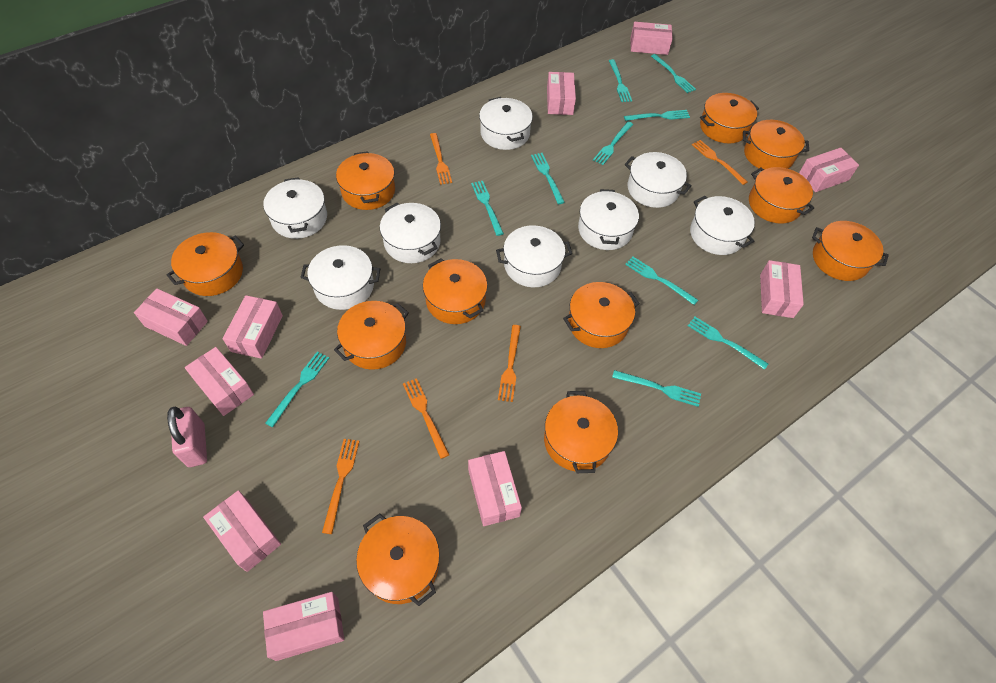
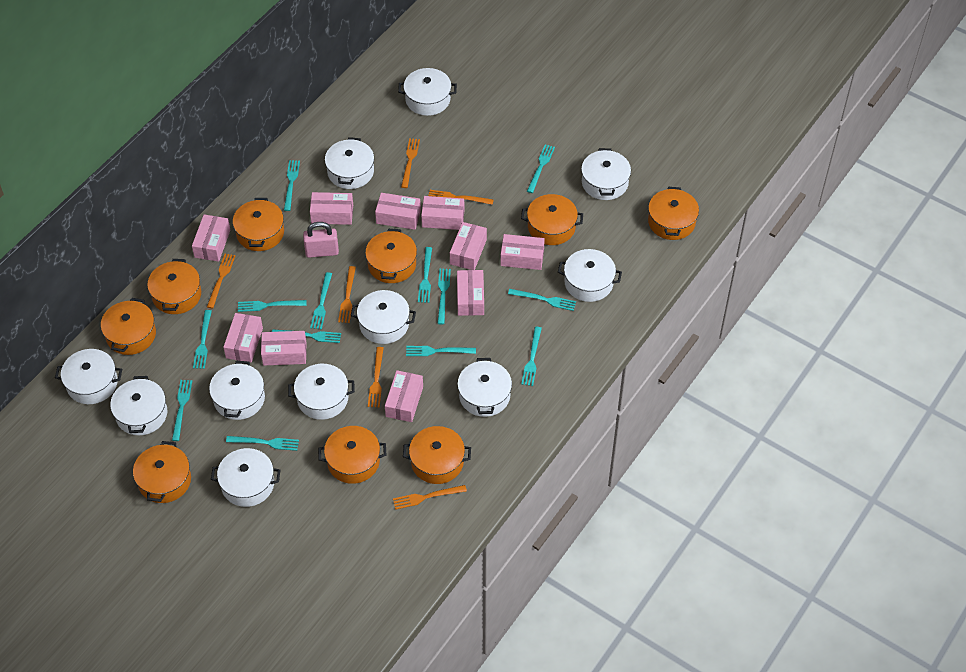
orange fork: [322,439,359,534] [403,378,449,459] [430,133,452,185] [498,325,521,402] [692,140,748,185] = 5 -> [207,254,236,308] [338,266,356,323] [368,347,384,408] [393,485,467,510] [401,138,420,188] [428,190,494,205] = 6
orange pot: [166,232,244,296] [334,301,409,370] [336,151,395,210] [356,513,440,606] [423,258,488,324] [544,391,618,473] [563,282,640,348] [700,93,759,143] [743,120,809,170] [749,167,815,224] [812,221,889,281] = 11 -> [101,298,156,355] [133,441,191,503] [147,259,201,314] [233,198,284,251] [318,426,387,484] [365,229,417,283] [403,426,471,484] [521,194,583,245] [648,187,699,240] = 9
turquoise fork: [265,352,329,427] [471,181,504,236] [531,153,565,204] [593,122,633,165] [609,59,632,102] [612,370,701,407] [624,110,690,121] [625,257,698,305] [651,54,696,93] [688,317,768,370] = 10 -> [172,380,192,441] [193,310,212,369] [226,436,299,451] [238,300,306,312] [272,329,341,343] [284,160,300,211] [310,272,332,330] [406,346,476,356] [418,247,432,303] [437,269,451,324] [508,289,576,311] [521,327,542,386] [527,144,555,193] = 13
white pot: [263,177,327,239] [300,245,380,310] [380,203,441,263] [479,97,533,150] [496,225,572,287] [578,189,639,250] [625,152,692,208] [690,196,755,255] = 8 -> [55,349,122,404] [110,376,167,435] [209,361,265,420] [211,448,280,507] [288,364,355,420] [325,137,374,189] [351,290,416,344] [398,68,457,116] [457,358,512,417] [558,249,622,302] [581,148,631,200] = 11

